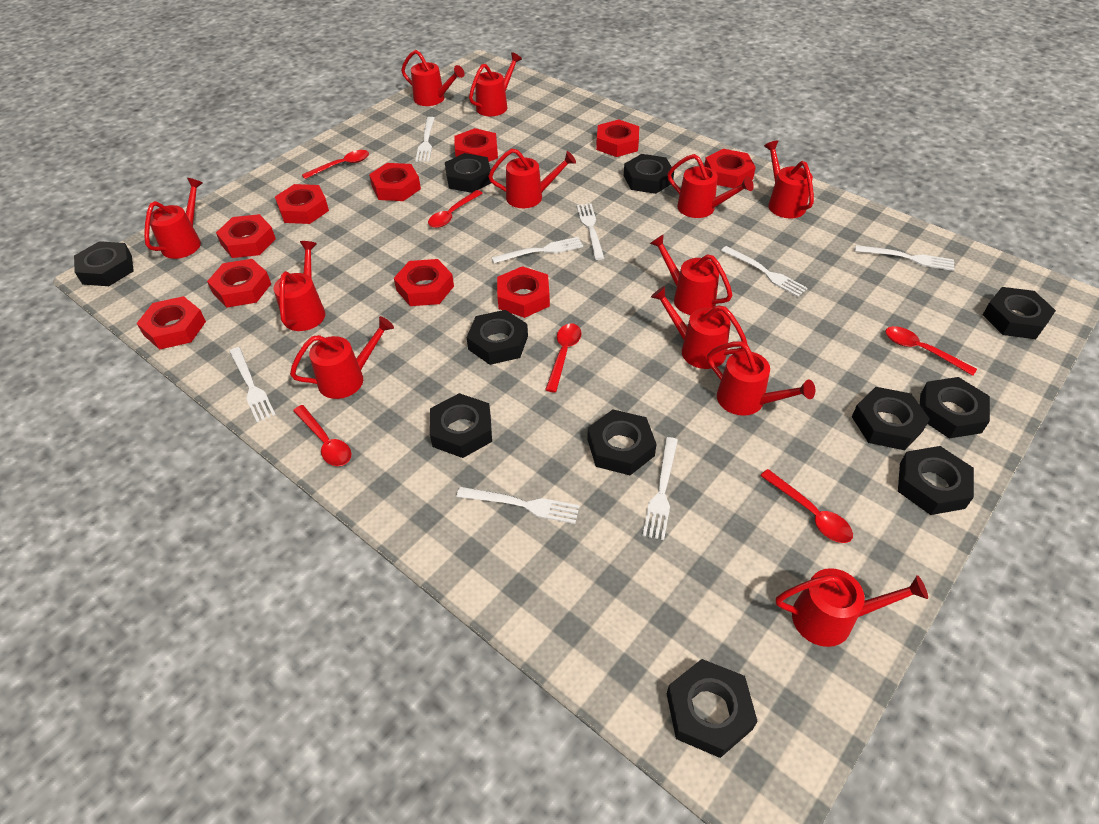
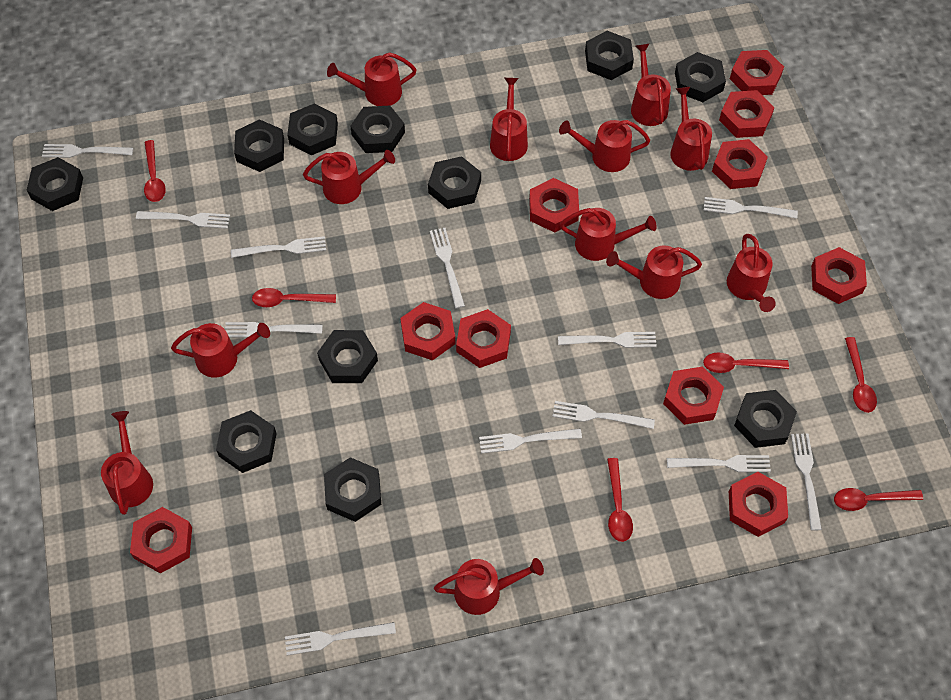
white fork: [229,347,276,422] [415,117,435,162] [457,487,580,524] [491,237,583,263] [577,203,604,260] [643,437,678,540] [721,246,808,297] [855,245,954,271] = 8 -> [42,144,134,158] [136,211,230,229] [225,322,323,338] [231,236,326,258] [285,622,396,655] [430,228,465,309] [479,429,582,454] [553,401,655,429] [558,332,657,348] [667,455,771,472] [704,197,798,219] [791,433,822,531] = 12

